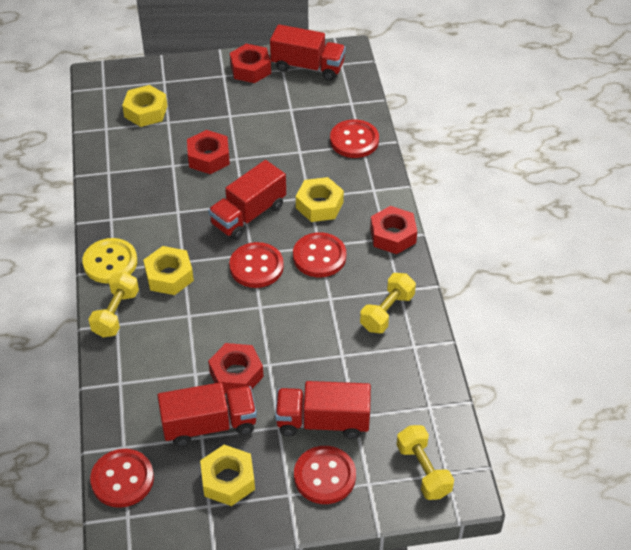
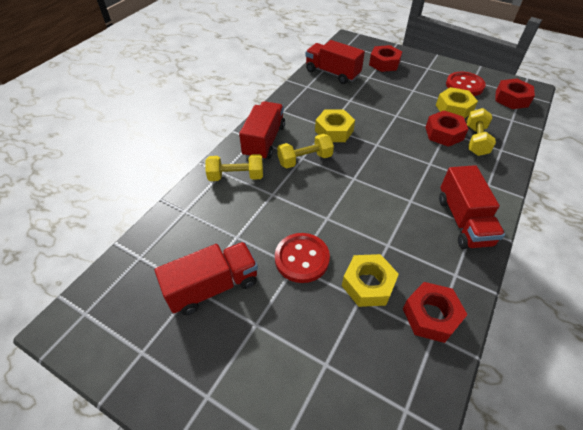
red button: [90,449,154,508] [229,242,284,288] [293,232,346,277] [294,446,356,504] [330,119,379,158] = 5 -> [275,233,330,283] [446,72,486,96] = 2
yellow button: [82,238,137,283] = 1 -> none = 0
yellow nut: [122,85,167,127] [143,246,194,295] [200,445,255,506] [296,177,344,222] = 4 -> [315,109,355,142] [342,254,399,307] [436,87,478,119] = 3

